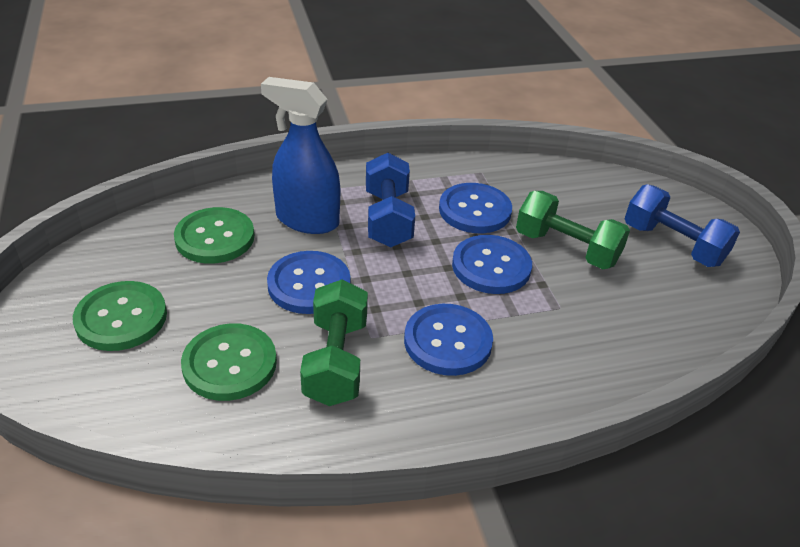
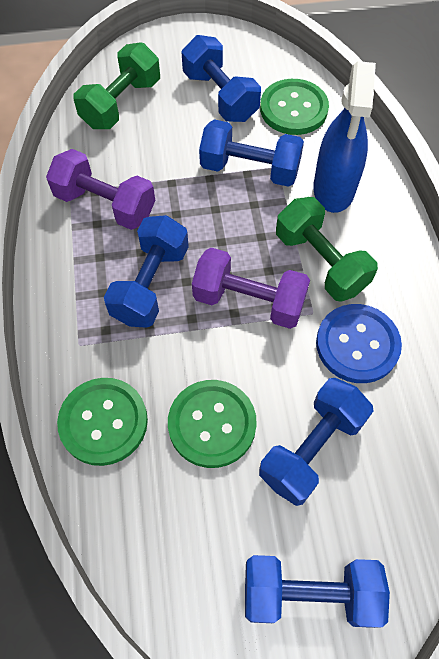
blue button: [267,251,351,314] [404,304,493,376] [439,183,512,233] [452,235,532,294] = 4 -> [316,304,402,383] = 1
blue dumbbell: [366,153,415,247] [625,184,740,267] = 2 -> [104,215,189,328] [182,35,261,122] [199,119,304,187] [245,555,390,628] [259,378,373,506] = 5
purple dumbbell: none = 0 -> [46,149,155,230] [192,248,310,329] = 2

